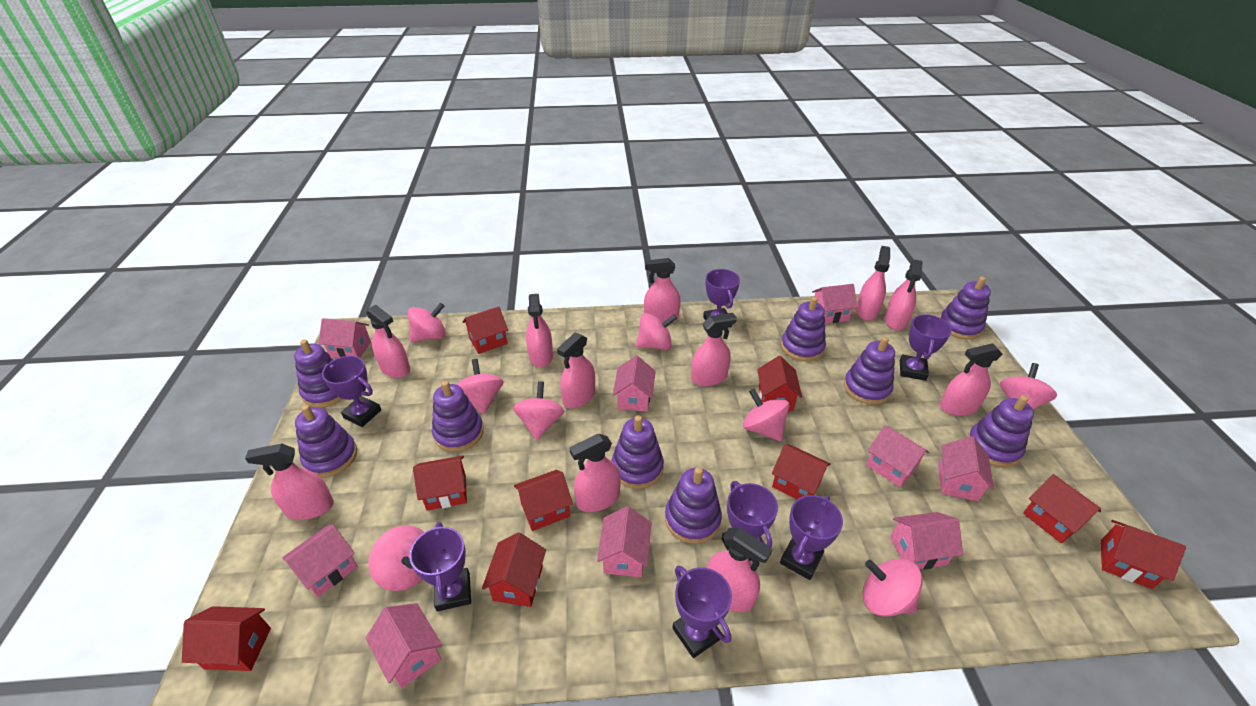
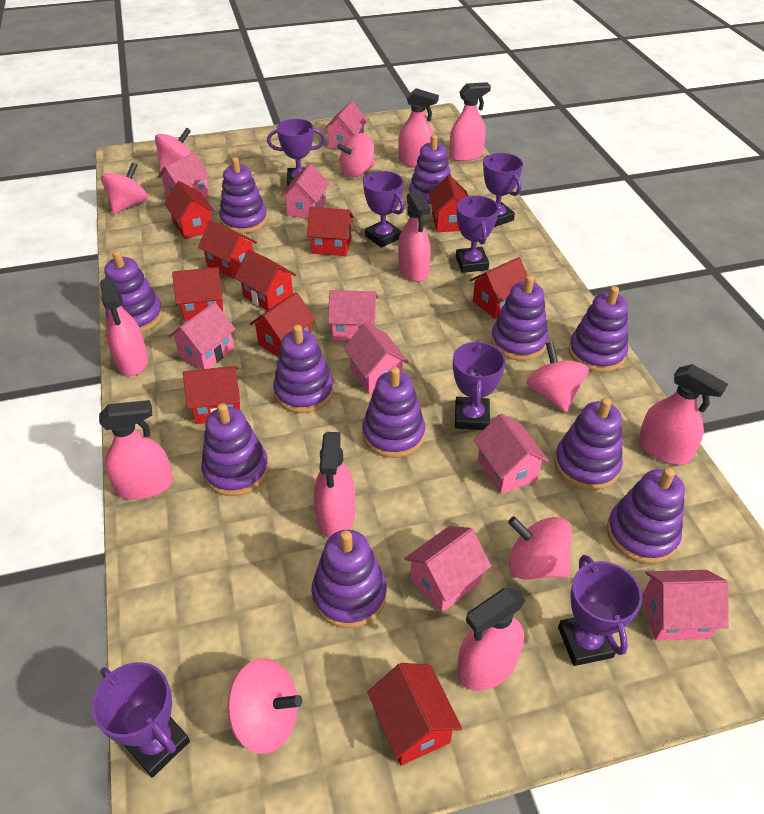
pink spinning top: [368,525,424,591] [408,303,446,342] [457,359,504,414] [513,381,564,440] [636,313,677,350] [743,389,789,441] [862,559,923,617] [1000,363,1057,410] = 8 -> [101,162,148,214] [155,127,192,172] [227,658,302,754] [337,133,375,178] [508,516,572,580] [526,341,589,412] = 6
pink spray bottle: [245,444,334,520] [366,305,410,378] [526,294,553,368] [557,333,595,408] [570,434,621,512] [644,258,680,322] [691,313,737,386] [707,527,773,612] [856,246,890,321] [885,260,923,330] [940,343,1002,416] = 11 -> [99,400,173,500] [100,278,148,376] [314,432,355,538] [398,88,439,168] [398,190,431,282] [449,82,491,162] [457,588,525,690] [638,364,728,465] = 8
purple stacking toy: [294,339,342,408] [295,405,357,478] [432,381,484,452] [612,415,664,489] [665,467,722,544] [781,297,826,361] [844,337,895,405] [940,276,991,340] [967,395,1034,467] = 9 -> [104,250,163,333] [201,403,269,496] [219,157,268,233] [273,325,334,413] [311,530,387,628] [362,367,425,458] [409,135,451,209] [491,275,548,361] [554,398,623,490] [568,286,628,372] [607,468,685,564] = 11
red house: [182,606,271,671] [413,456,467,511] [463,306,508,354] [482,533,546,607] [514,470,573,531] [757,356,802,411] [772,444,831,499] [1023,474,1101,543] [1101,520,1186,589] = 9 -> [164,181,215,239] [172,267,223,321] [183,366,240,424] [198,220,257,279] [235,250,296,311] [250,292,315,357] [307,207,354,256] [368,663,462,765] [429,175,468,232] [470,257,528,319] = 10

